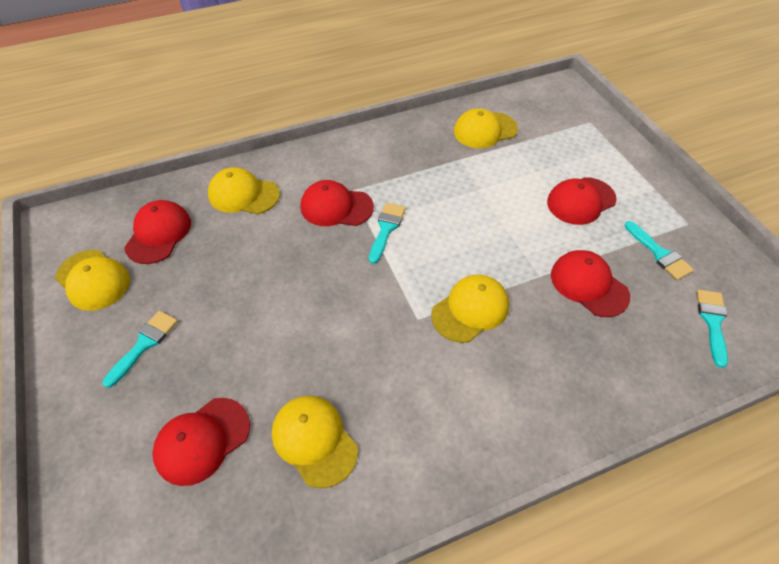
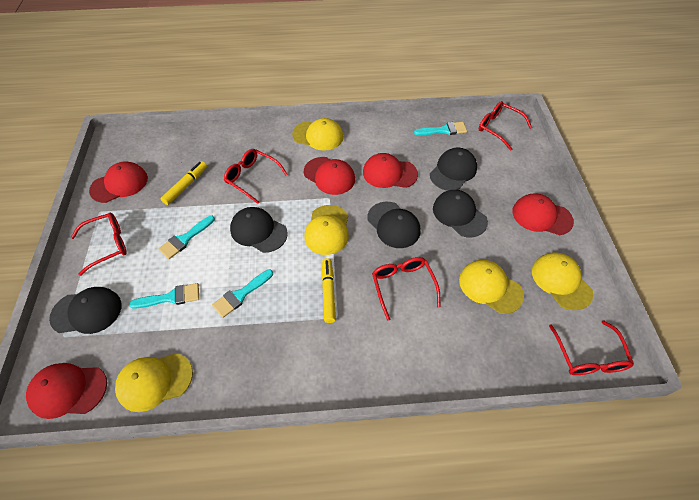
black cap: none = 0 -> [49,287,121,334] [230,207,288,253] [367,202,421,248] [430,148,477,191] [433,190,488,237] = 5
red glasses: none = 0 -> [71,213,127,276] [224,149,288,204] [372,257,441,321] [479,101,532,151] [549,320,634,375] = 5
yellow marker: none = 0 -> [161,161,207,205] [322,258,336,323] = 2

